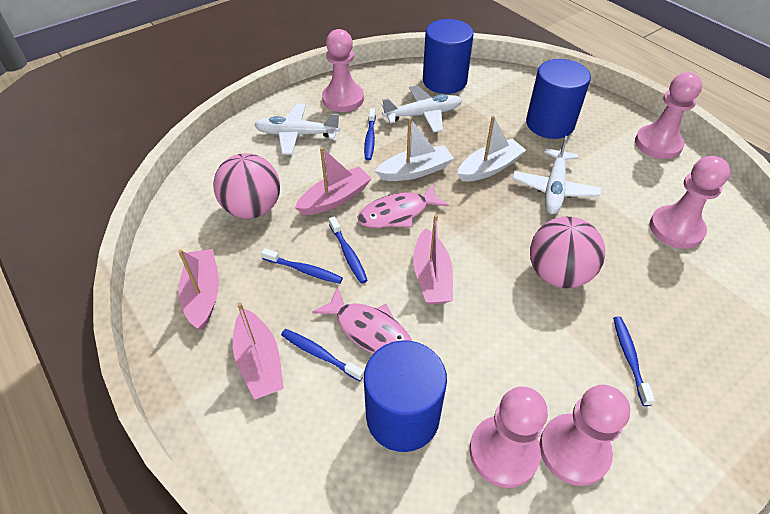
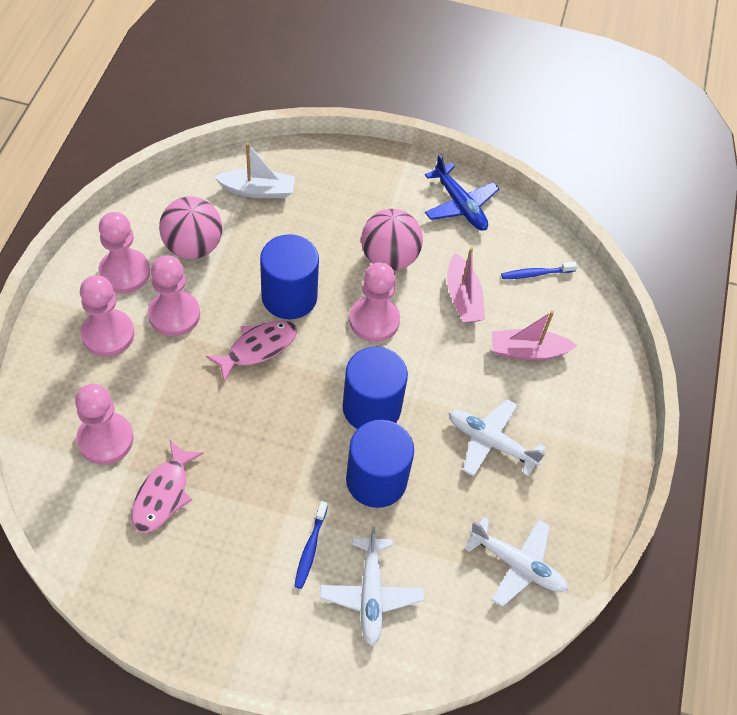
blue plane: none = 0 -> [425,154,499,231] = 1
blue toothbrush: [261,248,343,284] [281,329,364,381] [329,216,368,284] [364,108,376,160] [613,317,655,406] = 5 -> [294,501,328,589] [501,262,578,279] = 2
pink boat: [178,249,219,330] [233,302,284,400] [295,147,372,215] [413,214,453,304] = 4 -> [447,247,485,323] [492,311,577,361] = 2
white boat: [375,117,454,181] [457,115,526,182] = 2 -> [215,143,295,198] = 1

